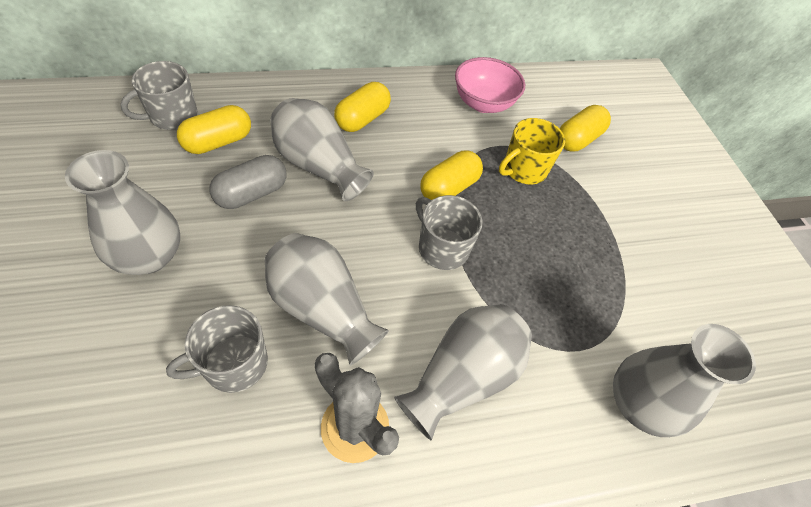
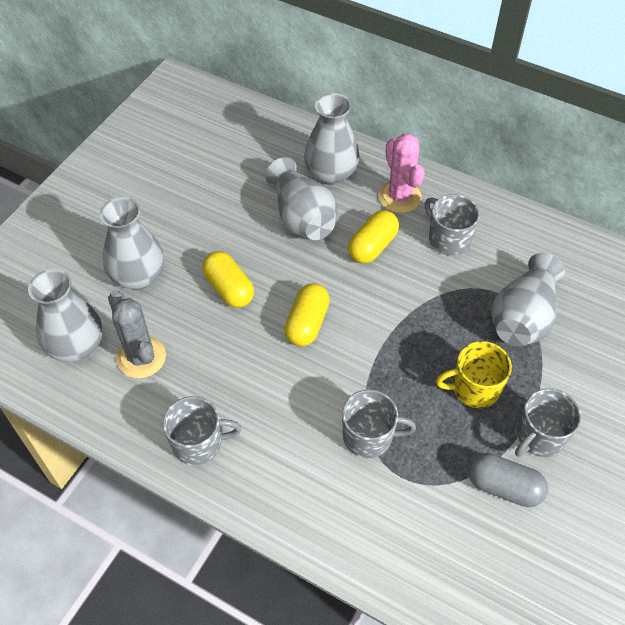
grey mug: [120,61,198,130] [166,305,268,393] [416,195,482,270] = 3 -> [163,396,241,465] [342,389,416,458] [425,194,480,256] [515,388,581,457] = 4
pink bowl: [455,57,525,113] = 1 -> none = 0
pink cactus: none = 0 -> [379,134,425,213] = 1
yellow capsule: [177,105,251,154] [334,82,391,132] [420,150,483,200] [559,105,611,152] = 4 -> [202,251,254,308] [284,283,330,346] [348,210,399,264] = 3

